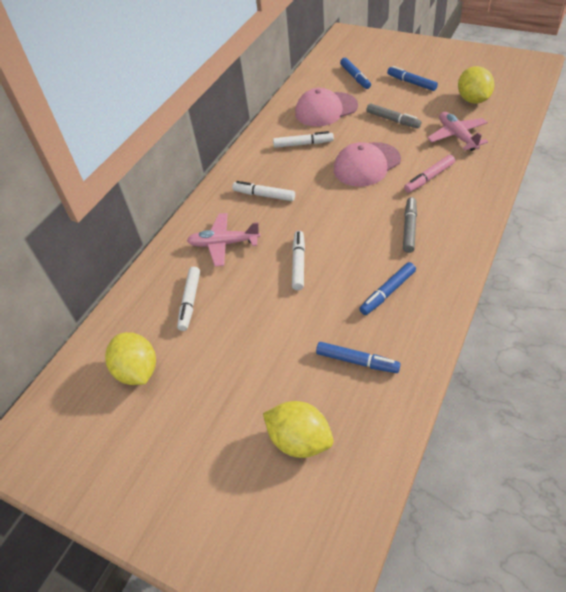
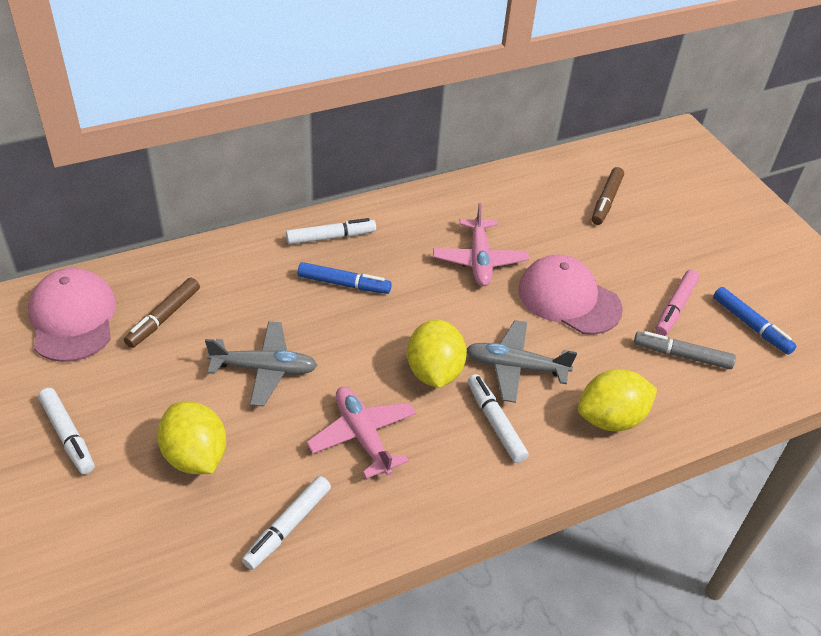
blue marker: [316,342,401,373] [340,58,371,89] [359,262,416,315] [387,66,438,91] = 4 -> [298,262,392,294] [713,287,797,355] = 2
brown marker: none = 0 -> [124,278,200,348] [592,167,624,225] = 2
grey marker: [366,103,421,128] [403,197,417,253] = 2 -> [634,331,736,369] = 1
grey plane: none = 0 -> [205,321,317,406] [467,320,577,403] = 2

